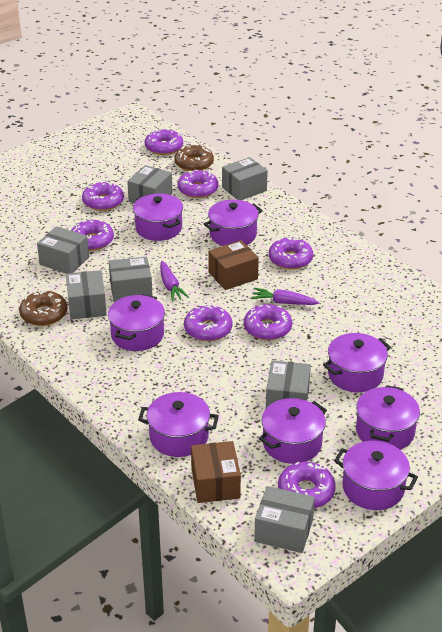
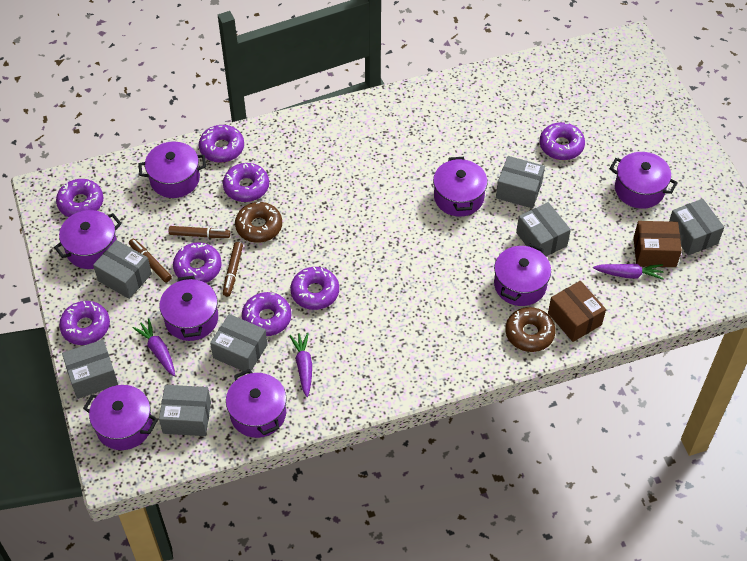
brown marker: none = 0 -> [129,239,172,282] [169,226,230,238] [223,242,243,297] = 3
purple carrot: [160,261,189,301] [251,288,320,305] = 2 -> [132,319,175,376] [289,332,312,397] [593,264,664,280] = 3

